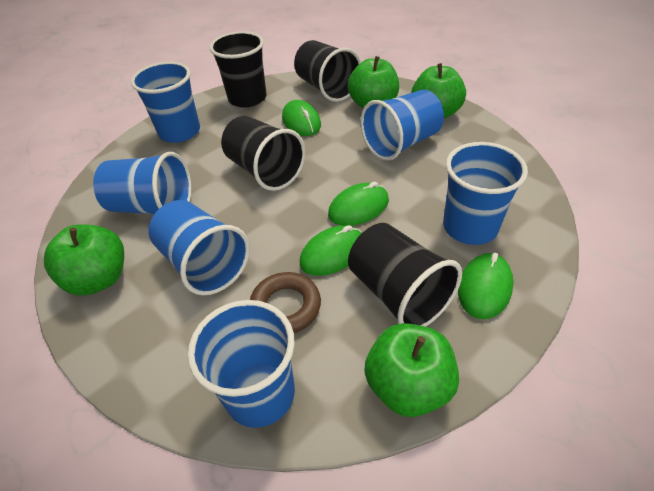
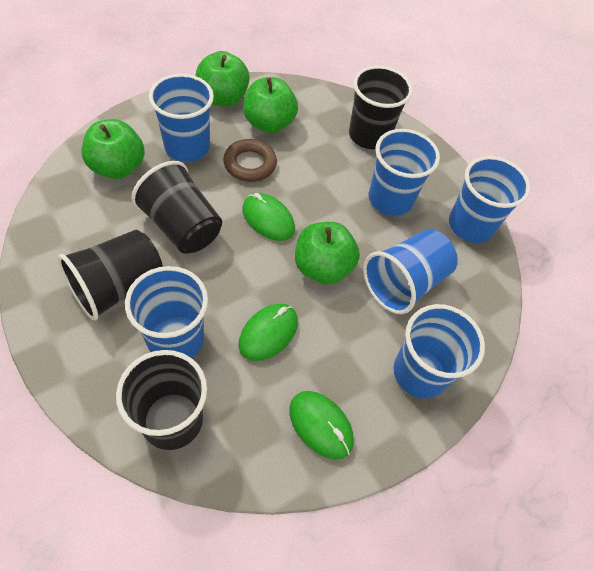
green mouse: [282,100,321,136] [300,225,362,276] [328,182,389,226] [458,253,514,319] = 4 -> [238,304,298,361] [242,193,295,241] [289,391,354,460] = 3

